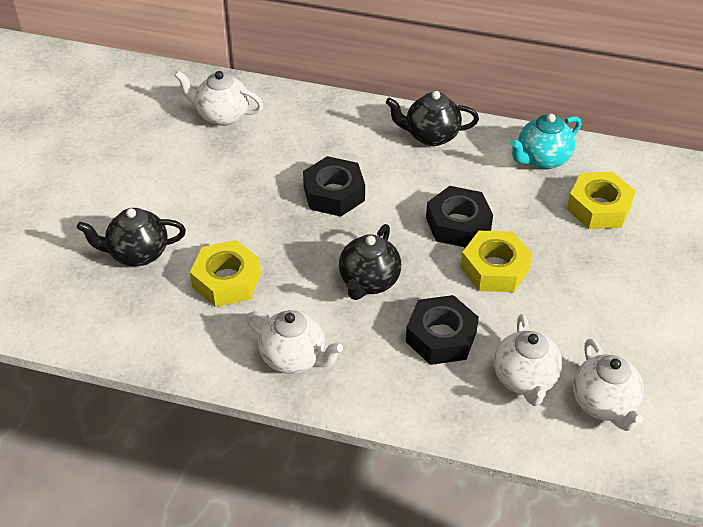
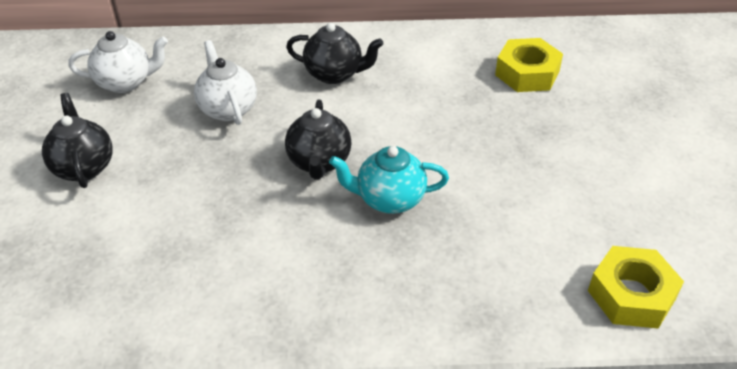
black nut: [303,156,365,217] [406,295,479,365] [426,186,493,248] = 3 -> none = 0
white teapot: [175,71,263,126] [246,310,343,374] [494,314,563,406] [573,339,644,431] = 4 -> [68,31,168,93] [194,40,257,125] = 2
yellow nut: [190,240,261,307] [461,231,533,292] [567,172,635,229] = 3 -> [495,38,563,92] [588,246,684,329] = 2

